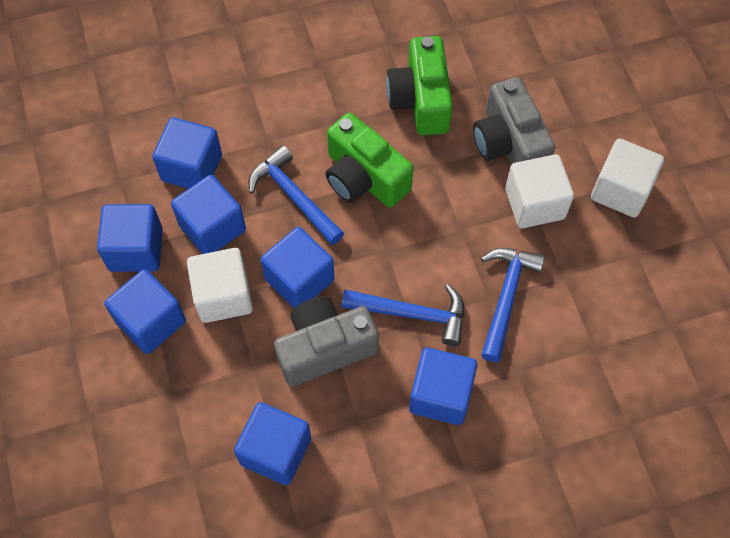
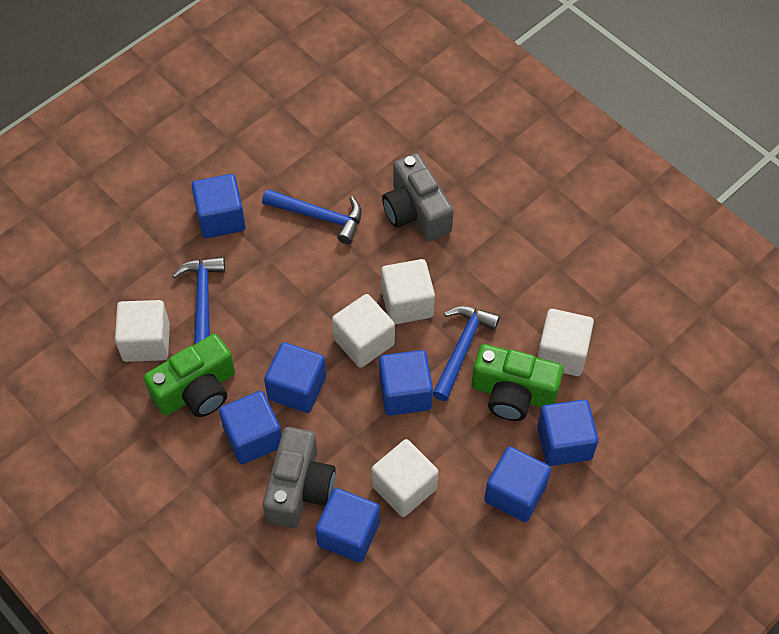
white cube: [187,248,253,323] [505,154,574,228] [591,139,664,218] = 3 -> [115,300,170,362] [332,294,395,368] [371,439,438,517] [381,259,435,324] [537,309,594,376] = 5

